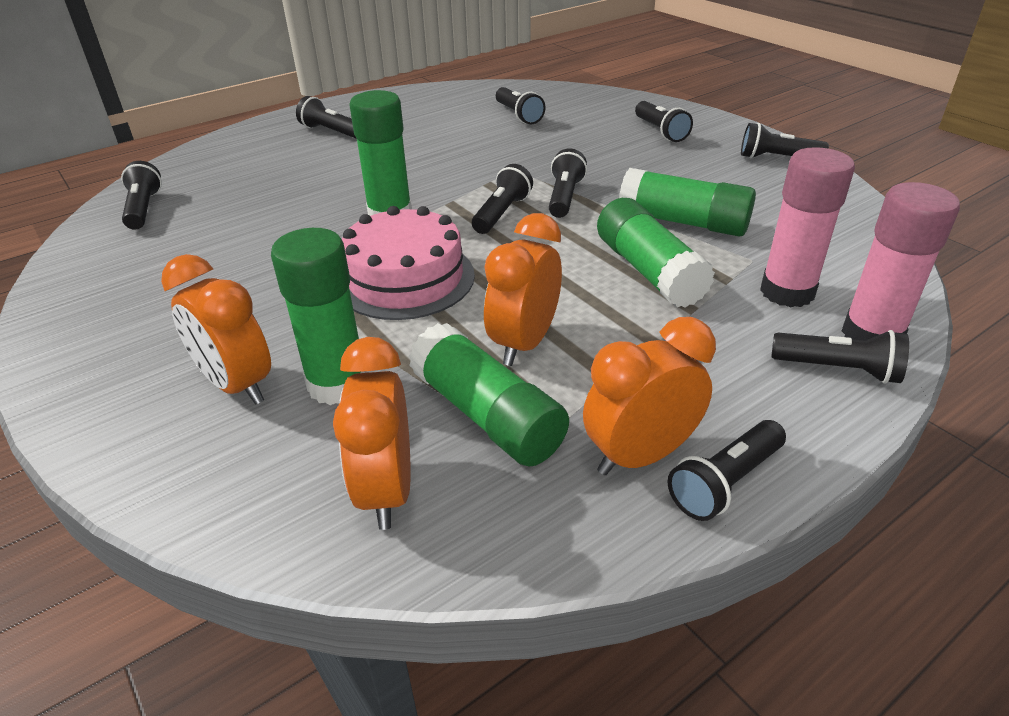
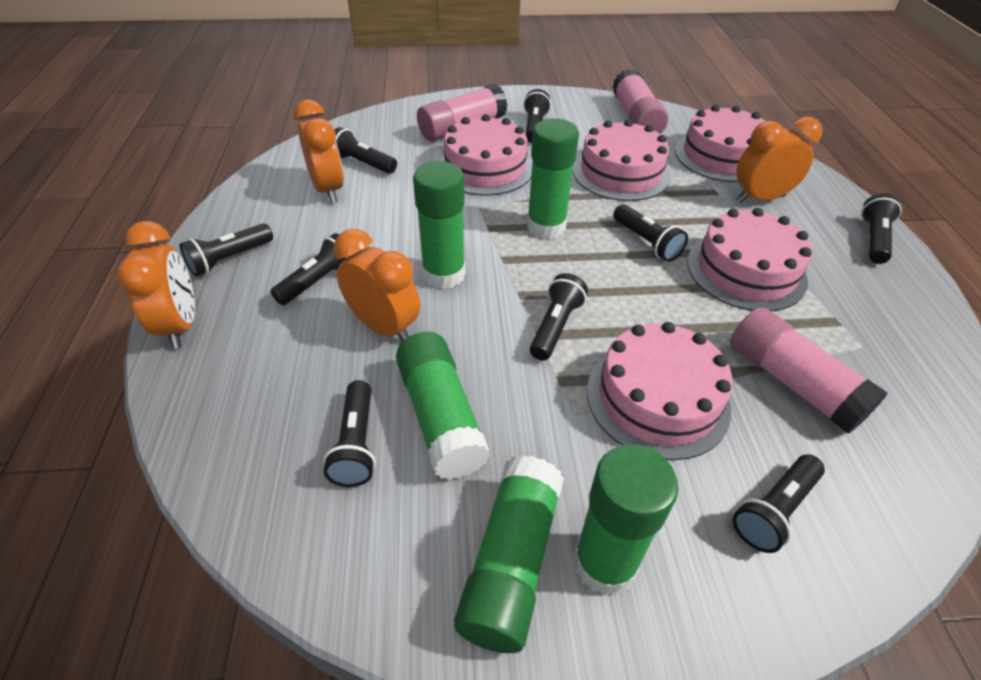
pink cake: [342,206,475,320] = 1 -> [439,114,532,196] [573,120,671,201] [587,322,733,460] [675,105,766,182] [687,208,812,311] = 5
pink glue stick: [760,147,855,307] [842,182,960,341] = 2 -> [417,84,507,141] [612,69,668,134] [730,307,888,433] = 3

